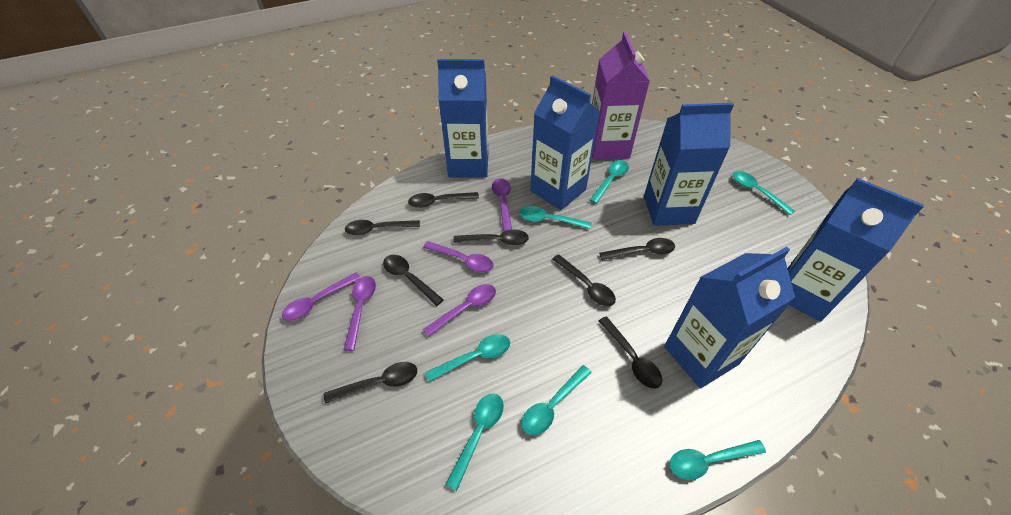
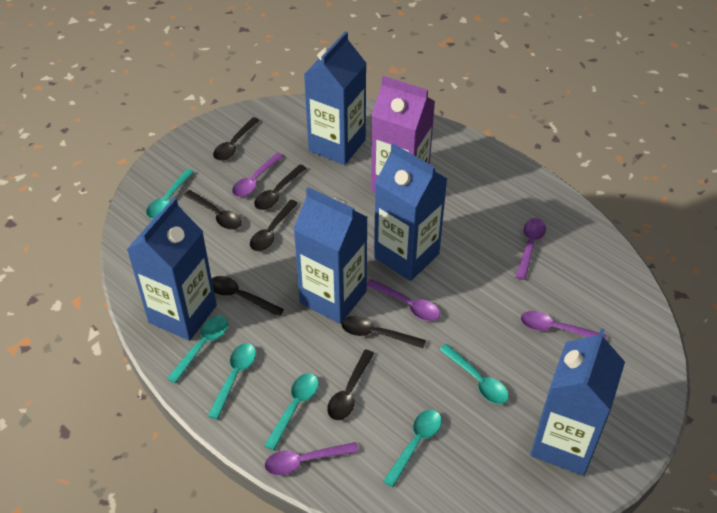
black spoon: [324,362,417,403] [345,220,420,235] [383,255,444,306] [408,192,479,208] [453,229,529,246] [552,254,616,307] [599,238,675,260] [599,316,662,389] = 8 -> [184,190,242,230] [212,276,284,317] [213,117,260,161] [250,200,298,251] [254,165,306,210] [327,349,374,420] [341,316,426,348] = 7
turquoise spoon: [425,334,510,382] [445,393,504,491] [520,206,592,229] [522,365,592,436] [590,160,629,204] [670,440,766,480] [733,171,795,215] = 7 -> [146,169,194,219] [167,316,228,383] [208,343,256,420] [264,373,319,451] [383,410,442,487] [439,344,509,404] = 6

